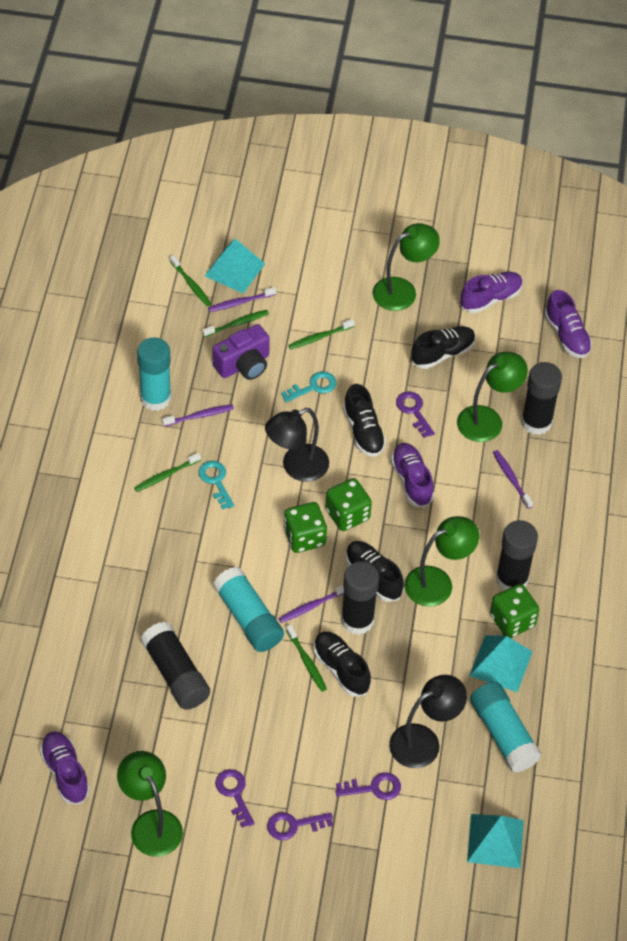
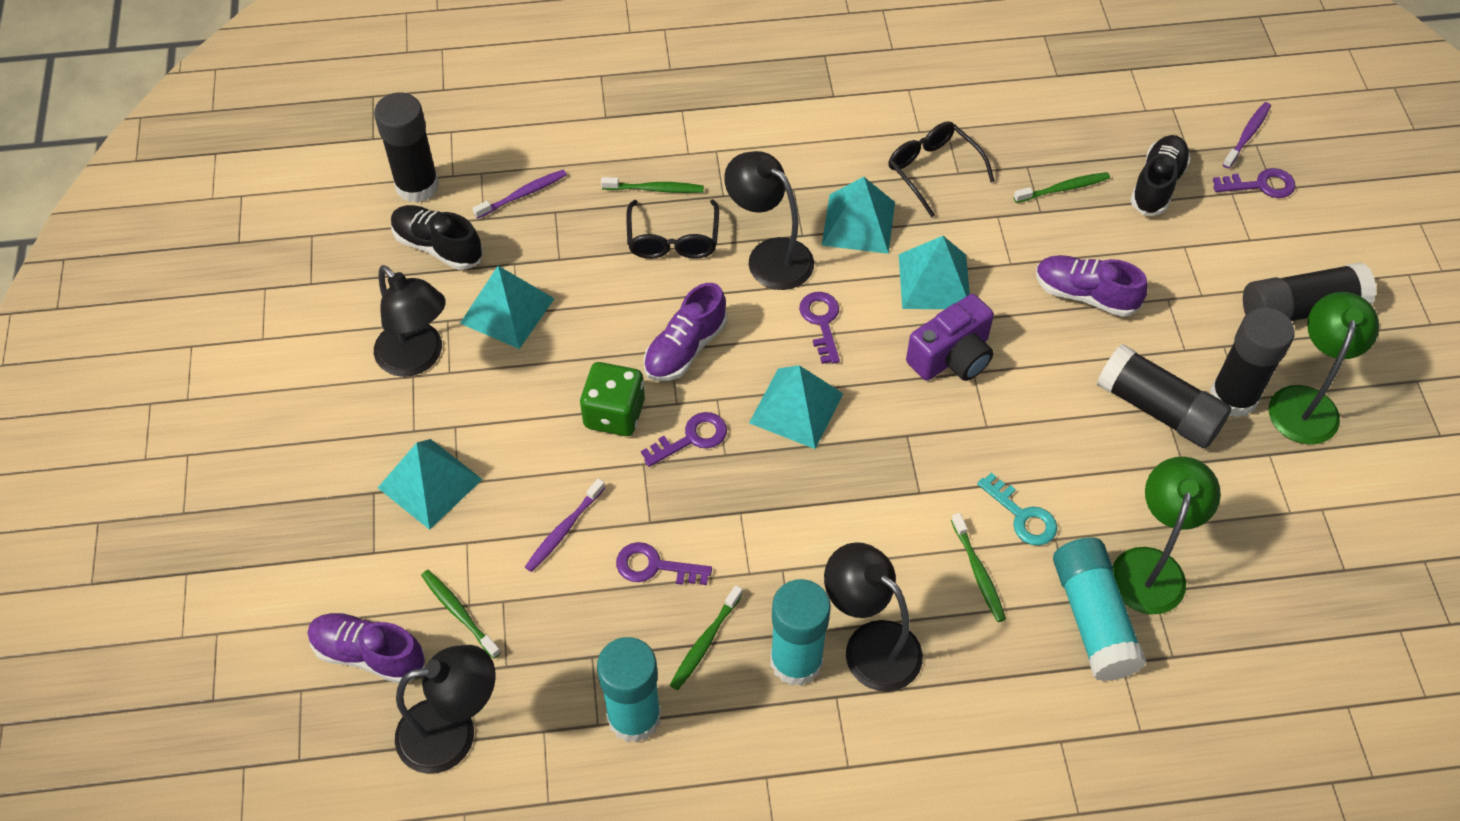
black glasses: none = 0 -> [626,200,719,259] [888,121,995,217] = 2
black lamp: [265,408,329,482] [389,675,467,768] = 2 -> [374,265,446,377] [395,645,496,774] [724,151,814,290] [824,542,923,692] = 4
black shoe: [314,631,371,697] [343,384,386,457] [345,541,404,602] [411,326,476,369] = 4 -> [391,205,483,270] [1130,135,1191,216] = 2
green dice: [284,502,327,553] [325,478,372,531] [490,584,539,638] = 3 -> [580,362,645,436] = 1
green lamp: [117,751,183,857] [372,223,440,311] [404,516,479,607] [457,352,528,442] = 4 -> [1113,457,1221,614] [1269,292,1379,445] = 2
purple shoe: [40,731,90,804] [391,443,434,508] [460,272,523,313] [544,290,592,358] = 4 -> [308,613,425,683] [644,283,727,381] [1036,255,1148,317] = 3
purple toothbrush: [162,404,234,426] [208,287,276,312] [279,585,344,623] [493,450,533,509] = 4 -> [473,170,567,219] [525,478,605,572] [1223,102,1271,169] = 3
turquoise key: [198,461,234,509] [281,371,336,402] = 2 -> [977,473,1057,546] = 1
turquoise pyramid: [205,239,265,293] [467,814,524,868] [469,635,533,692] = 3 -> [378,439,483,530] [460,266,555,349] [749,365,843,449] [822,177,895,254] [899,236,970,309] = 5

